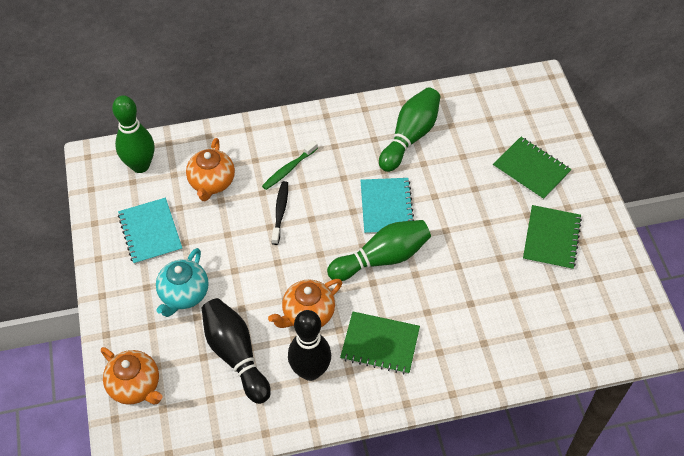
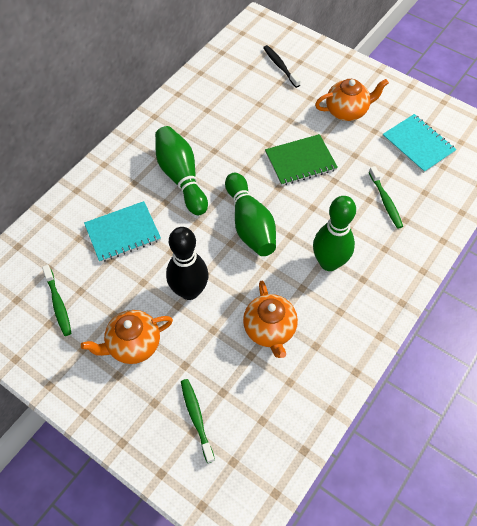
black bowling pin: [202,298,271,404] [288,310,331,381] = 2 -> [166,227,209,300] = 1
green notebook: [340,312,420,375] [493,137,572,200] [523,205,582,270] = 3 -> [265,134,338,186] = 1
green toothbrush: [262,141,318,190] = 1 -> [42,265,71,336] [181,379,215,463] [369,166,403,229] = 3
turquoise teapot: [156,248,209,317] = 1 -> none = 0

